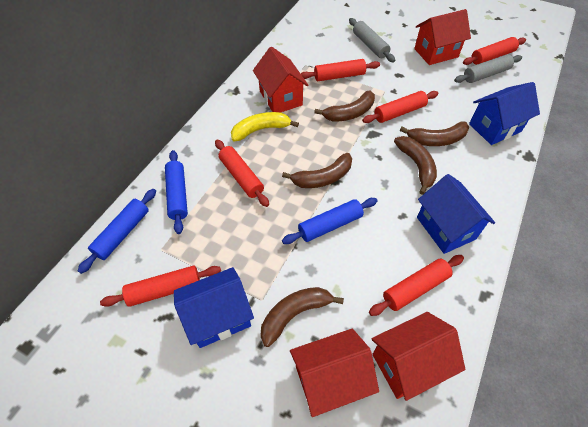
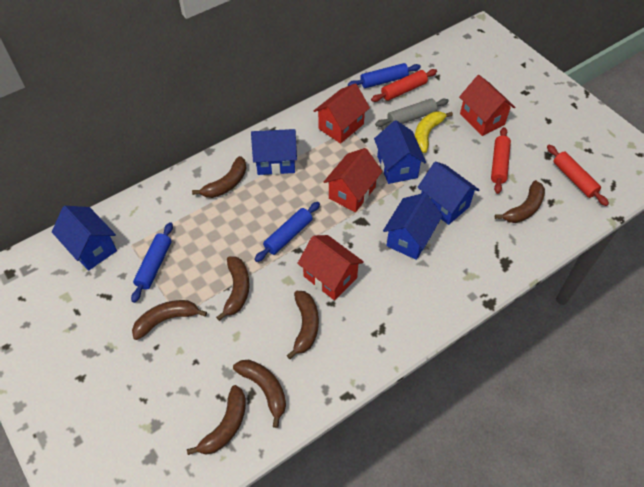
blue house: [174,267,254,348] [417,174,495,254] [469,82,540,145] = 3 -> [52,206,117,271] [251,129,297,175] [374,120,426,184] [383,193,443,260] [418,161,479,225] = 5
brown banana: [260,287,344,347] [282,153,352,188] [314,90,375,122] [394,136,437,195] [400,122,469,146] = 5 -> [132,300,207,340] [187,385,246,455] [192,156,247,198] [216,256,250,321] [233,360,286,428] [287,291,319,359] [495,180,545,223] = 7
grey rolling pin: [349,18,395,62] [454,54,522,83] = 2 -> [375,98,449,127] = 1
red rolling pin: [100,266,221,307] [215,139,269,207] [301,59,380,81] [362,91,438,123] [369,255,464,316] [463,37,526,65] = 6 -> [371,69,437,102] [491,127,511,194] [547,145,609,206] = 3

